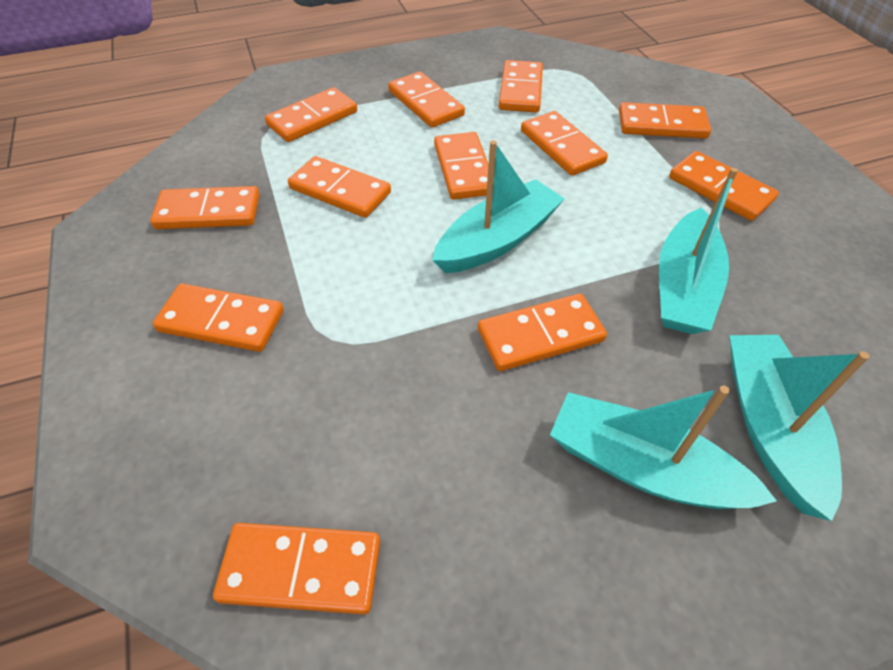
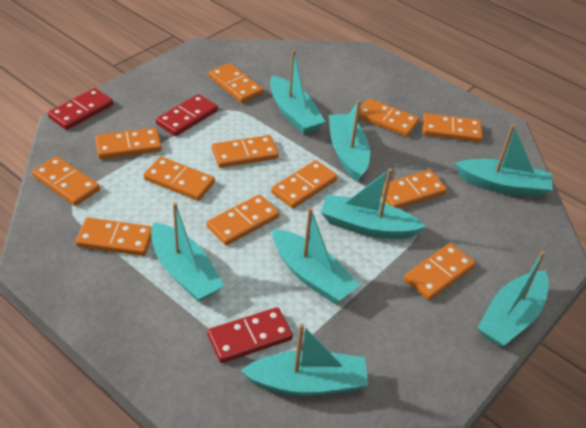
red domino: none = 0 -> [48,88,113,130] [156,94,218,136] [207,307,293,363] = 3
turquoise boat: [432,140,565,273] [550,386,777,509] [659,168,738,334] [729,335,869,521] = 4 -> [151,202,224,302] [241,323,368,396] [270,50,325,134] [272,207,360,303] [321,168,426,239] [329,100,370,181] [455,124,553,197] [478,251,549,347] = 8

